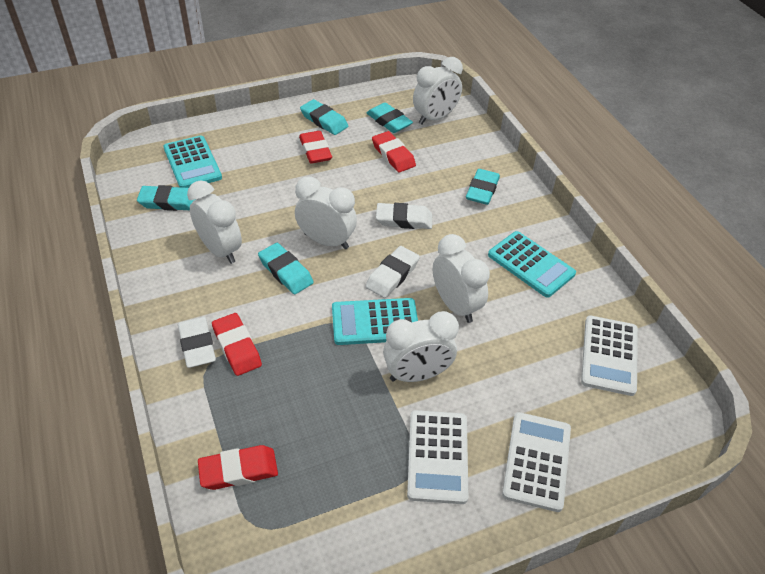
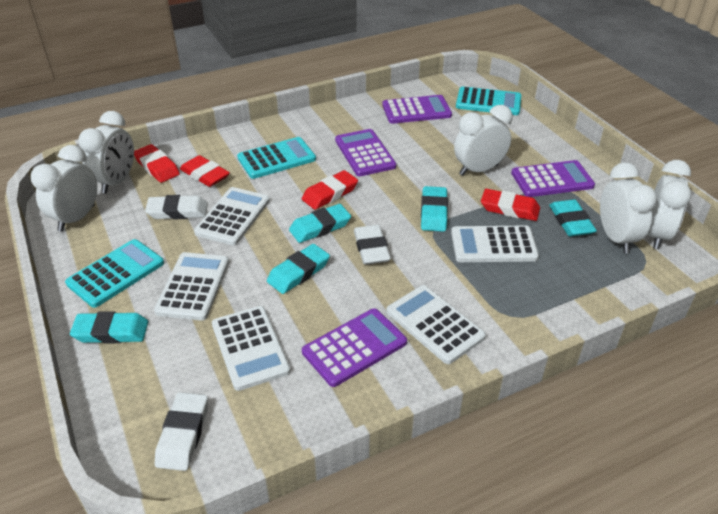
purple calculator: none = 0 -> [302,308,407,387] [335,129,396,176] [382,95,452,124] [511,160,595,197] = 4
white calculator: [407,410,468,504] [502,412,571,512] [581,315,638,396] = 3 -> [154,252,229,321] [194,187,270,245] [212,306,291,391] [386,285,486,364] [451,225,539,262] = 5

